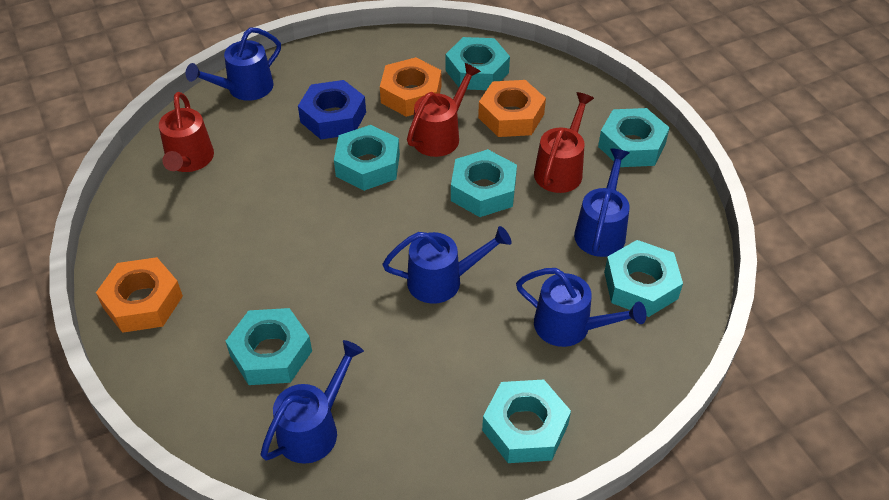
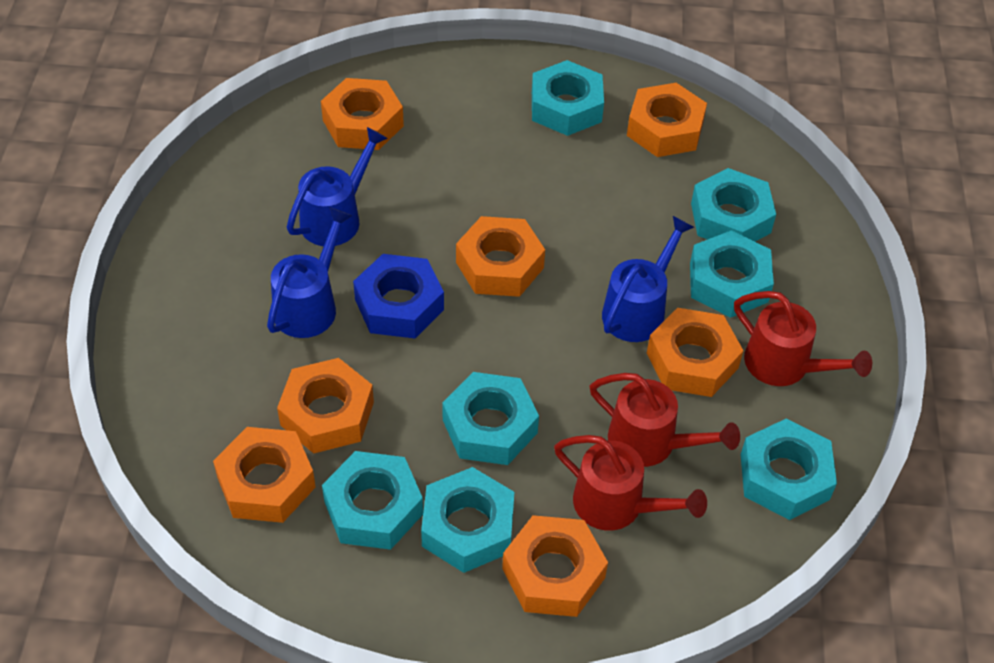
blue watering can: [186,27,281,101] [261,340,364,464] [383,226,511,304] [516,268,647,347] [574,148,630,257] = 5 -> [267,207,352,338] [287,127,388,246] [602,216,694,342] = 3
orange nut: [96,257,183,333] [380,57,441,117] [478,80,546,137] = 3 -> [213,427,316,523] [277,358,374,454] [321,78,404,150] [456,216,545,297] [502,515,608,617] [627,83,707,157] [647,308,744,397] = 7

